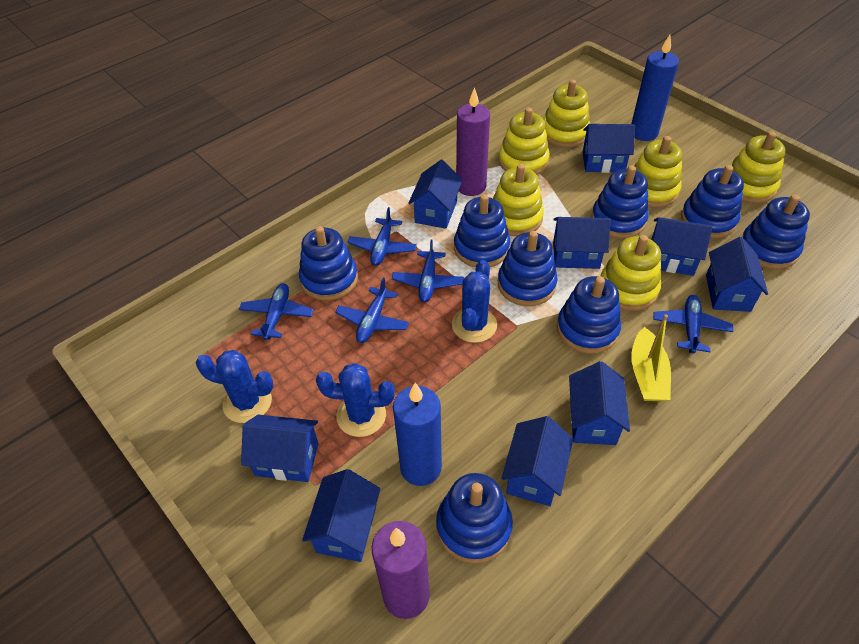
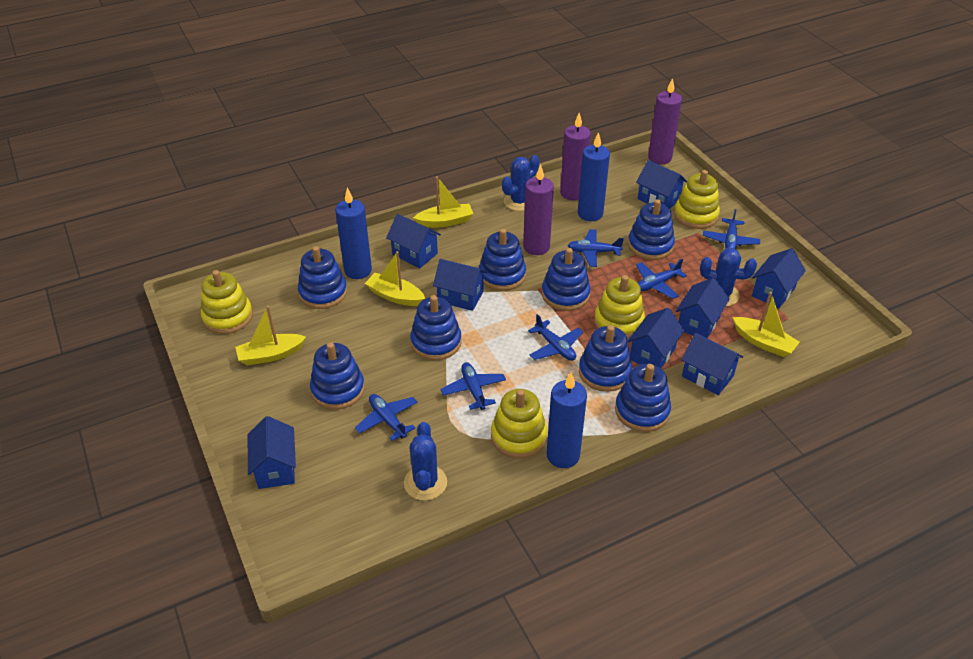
blue candle: [393,383,442,486] [631,35,679,141] = 2 -> [335,188,372,279] [547,373,587,468] [578,132,610,221] = 3
blue house: [241,415,319,482] [302,469,380,562] [408,160,463,229] [501,416,573,506] [553,217,611,269] [569,361,630,445] [582,124,635,173] [651,217,713,276] [706,237,768,312] = 9 -> [248,416,296,489] [386,214,441,268] [433,259,487,311] [628,308,685,368] [636,160,687,209] [676,277,730,338] [681,333,743,395] [752,248,806,308] = 8
blue plane: [239,283,314,340] [335,277,409,343] [348,207,417,266] [392,239,464,302] [653,295,733,354] = 5 -> [355,394,418,441] [441,362,506,410] [528,314,583,361] [568,229,624,267] [636,259,687,299] [703,209,760,249] = 6
purple candle: [372,521,430,619] [456,87,490,196] = 2 -> [523,165,554,255] [560,113,591,200] [648,78,682,164] = 3
yellow boat: [631,314,671,401] = 1 -> [235,306,306,365] [365,251,426,306] [413,176,473,228] [733,292,800,357] = 4
yellow stacking toy: [493,164,544,236] [499,108,550,175] [543,80,590,148] [601,235,661,311] [634,136,682,208] [731,132,785,203] = 6 -> [201,270,253,334] [491,389,547,458] [594,275,645,339] [674,170,720,229] = 4

